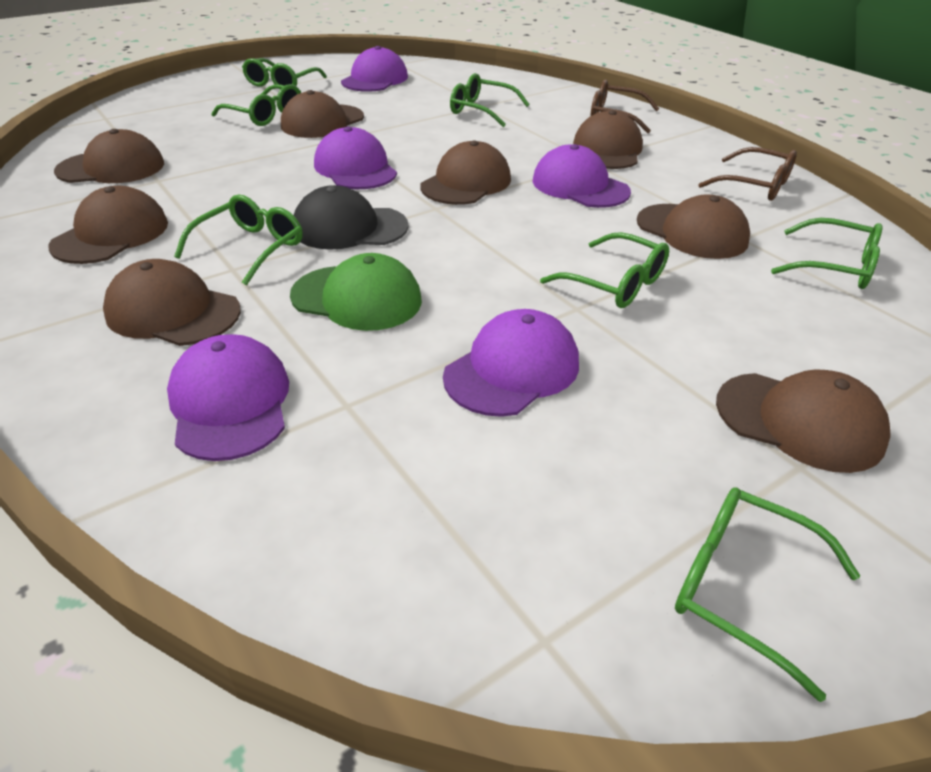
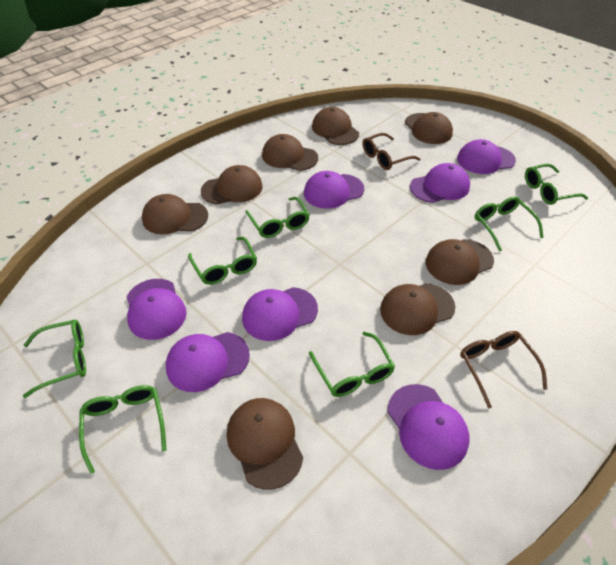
black cap: [294,185,409,250] = 1 -> none = 0
green cap: [290,253,422,331] = 1 -> none = 0
purple cap: [167,334,289,461] [314,127,397,189] [341,46,408,92] [443,309,579,417] [532,144,631,208] = 5 -> [127,279,187,340] [166,332,250,392] [242,287,318,341] [304,171,364,209] [388,384,469,470] [410,163,470,203] [457,139,516,174] = 7

